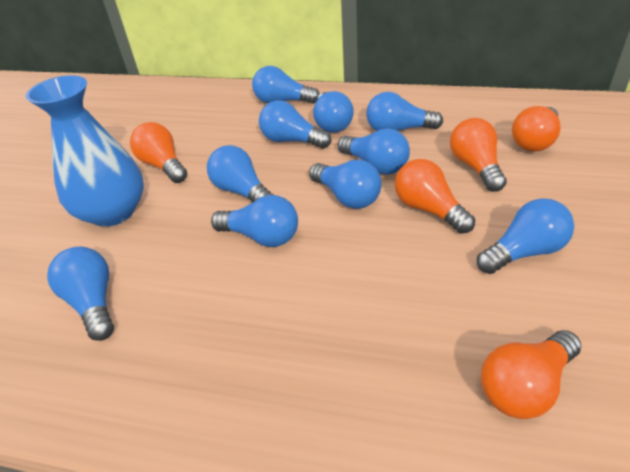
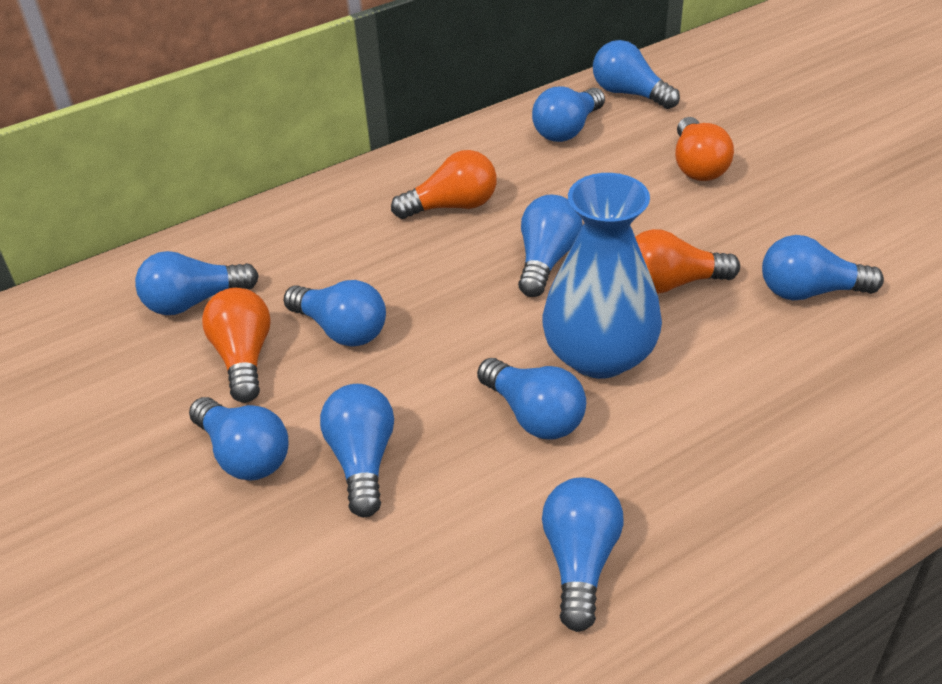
orange light bulb: [130,122,187,183] [395,159,475,234] [450,118,507,192] [481,330,581,419] [512,106,561,152] = 5 -> [202,288,271,403] [391,150,497,219] [635,229,740,294] [675,117,734,181] = 4

